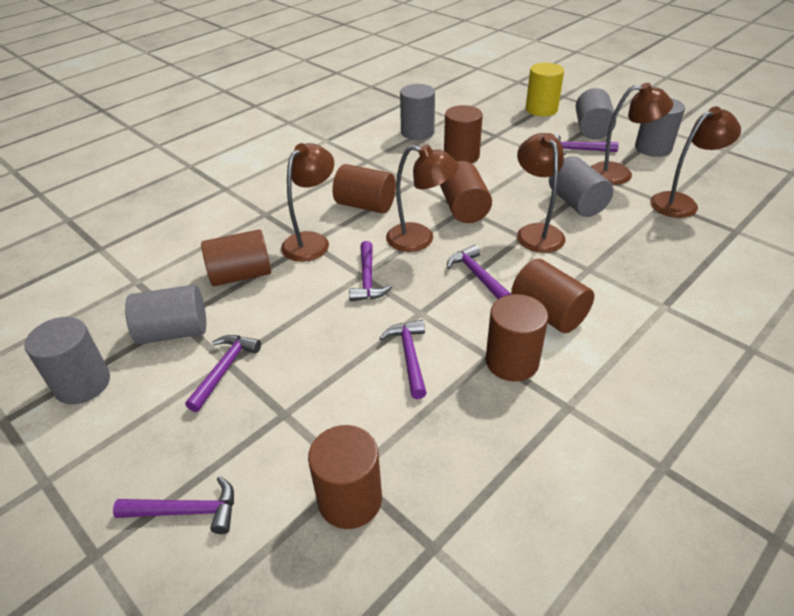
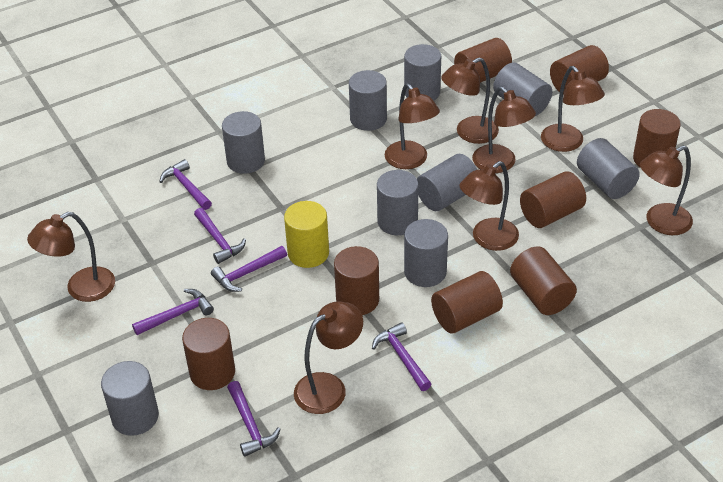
brown cylinder: [201,230,271,286] [308,425,382,529] [333,164,396,214] [440,161,492,223] [444,105,483,164] [486,294,548,381] [511,259,594,333] = 7 -> [182,318,235,390] [334,246,379,315] [431,271,503,334] [454,38,512,83] [510,246,577,315] [520,171,586,228] [550,45,609,95] [633,109,681,168] = 8
brown lamp: [281,143,334,262] [386,144,459,252] [517,133,565,253] [591,83,673,185] [650,107,741,218] = 5 -> [27,212,115,302] [294,302,363,414] [385,83,440,169] [441,57,499,144] [460,161,519,251] [472,87,536,173] [541,66,605,152] [640,145,693,235] = 8
grey cylinder: [24,317,110,405] [125,284,206,344] [400,84,435,140] [549,156,613,217] [576,88,616,140] [635,98,685,157] = 6 -> [101,361,159,436] [222,111,265,174] [349,70,387,131] [377,170,419,235] [404,44,441,101] [404,219,448,287] [417,154,477,211] [493,63,552,116] [577,138,640,199] = 9

